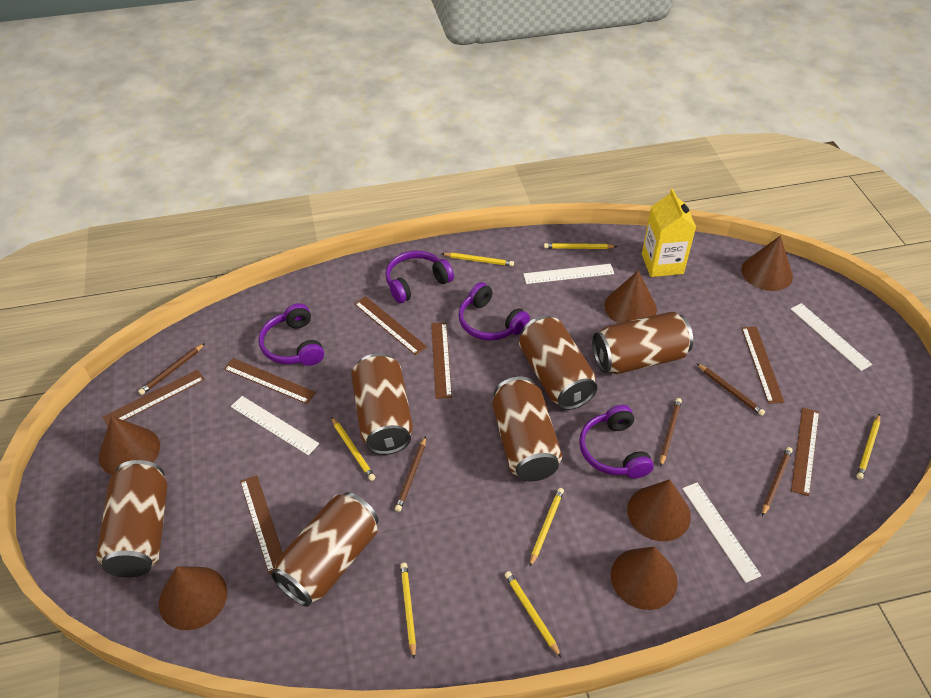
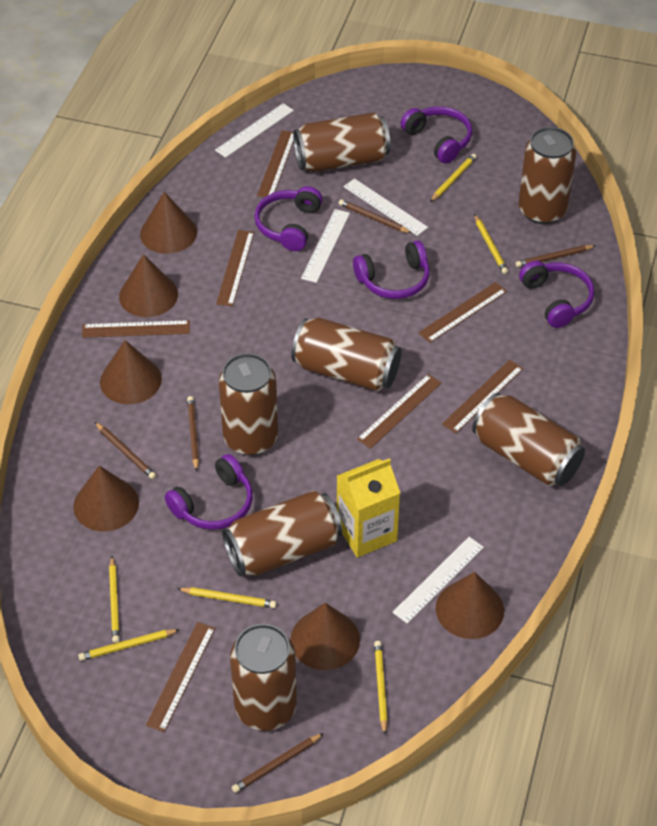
brown can: [96,460,167,578] [271,492,379,607] [351,353,413,455] [492,377,562,482] [519,316,597,410] [592,311,693,374] = 6 -> [219,353,278,455] [222,491,342,577] [230,624,297,730] [291,318,401,391] [293,112,390,172] [472,393,585,486] [518,127,576,224] = 7
purple headphones: [259,303,324,366] [385,251,454,303] [458,282,530,341] [579,405,654,479] = 4 -> [165,454,253,530] [255,186,323,251] [353,240,430,299] [401,106,472,164] [519,261,594,328] = 5
yellow pencil: [331,417,375,481] [400,563,416,658] [441,253,514,266] [505,571,561,657] [530,488,564,567] [544,243,617,249] [856,414,880,480] = 7 -> [78,629,180,661] [109,556,120,643] [177,587,276,608] [374,641,388,735] [430,154,477,202] [474,214,508,274] = 6

